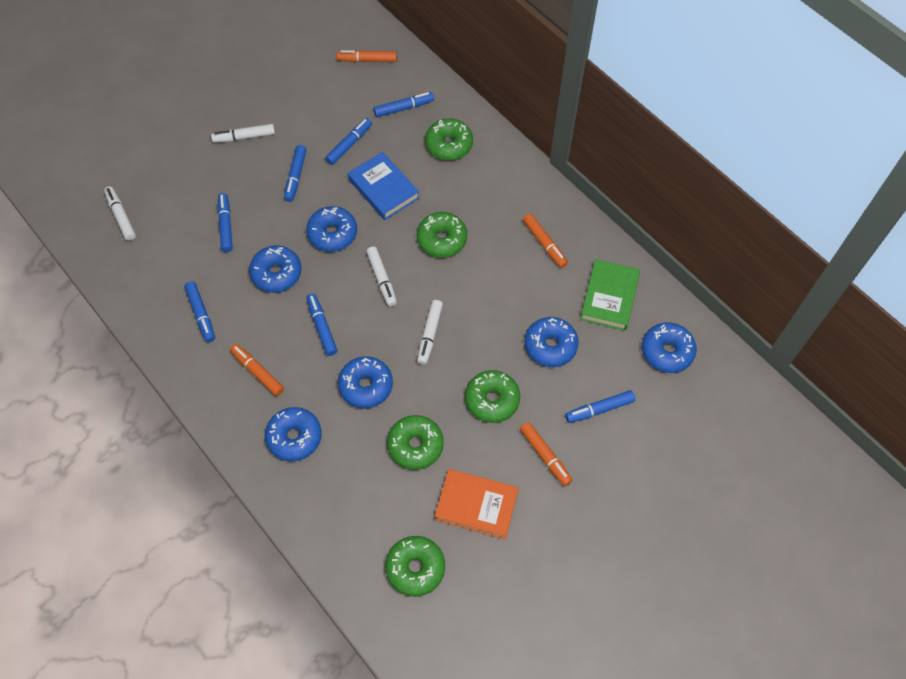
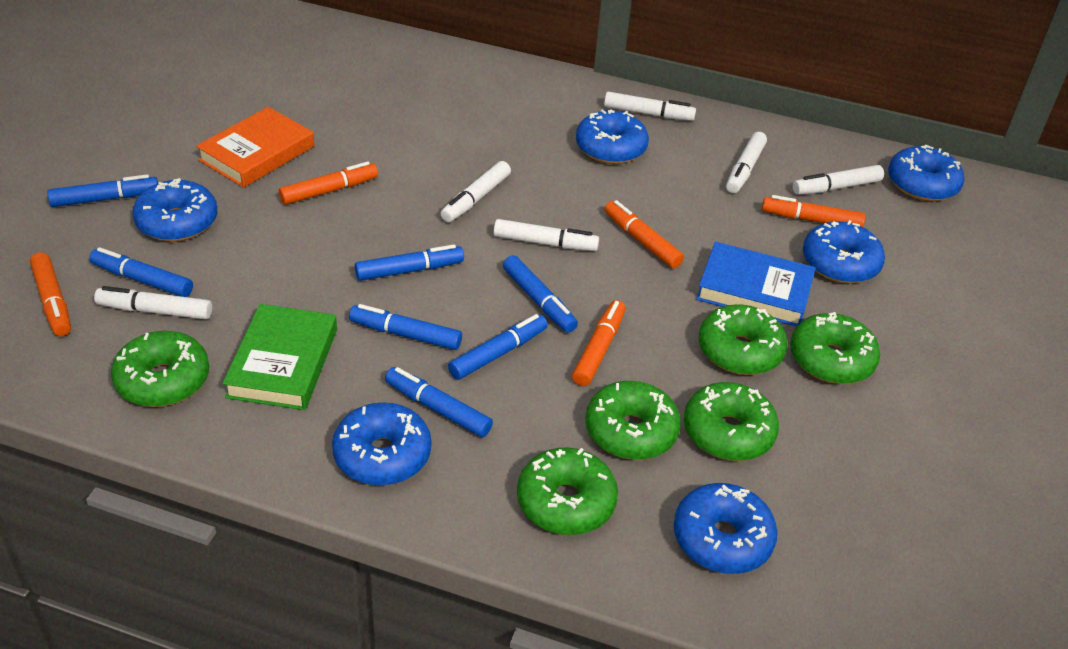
green donut: [385,536,445,597] [387,415,444,470] [417,212,467,258] [425,118,473,161] [465,370,520,423] = 5 -> [111,331,209,407] [517,448,618,535] [585,381,681,460] [684,382,779,461] [699,304,787,375] [790,312,880,384] = 6
orange marker: [230,344,284,396] [337,50,397,62] [520,422,572,486] [523,214,568,268] = 4 -> [30,252,71,336] [279,161,378,205] [572,300,625,386] [605,200,684,268] [762,195,866,227] = 5
white marker: [104,187,136,241] [211,124,275,143] [366,247,397,307] [417,300,443,365] = 4 -> [94,286,212,320] [440,161,511,222] [494,219,599,251] [604,92,696,121] [726,132,767,193] [793,165,884,195] = 6

